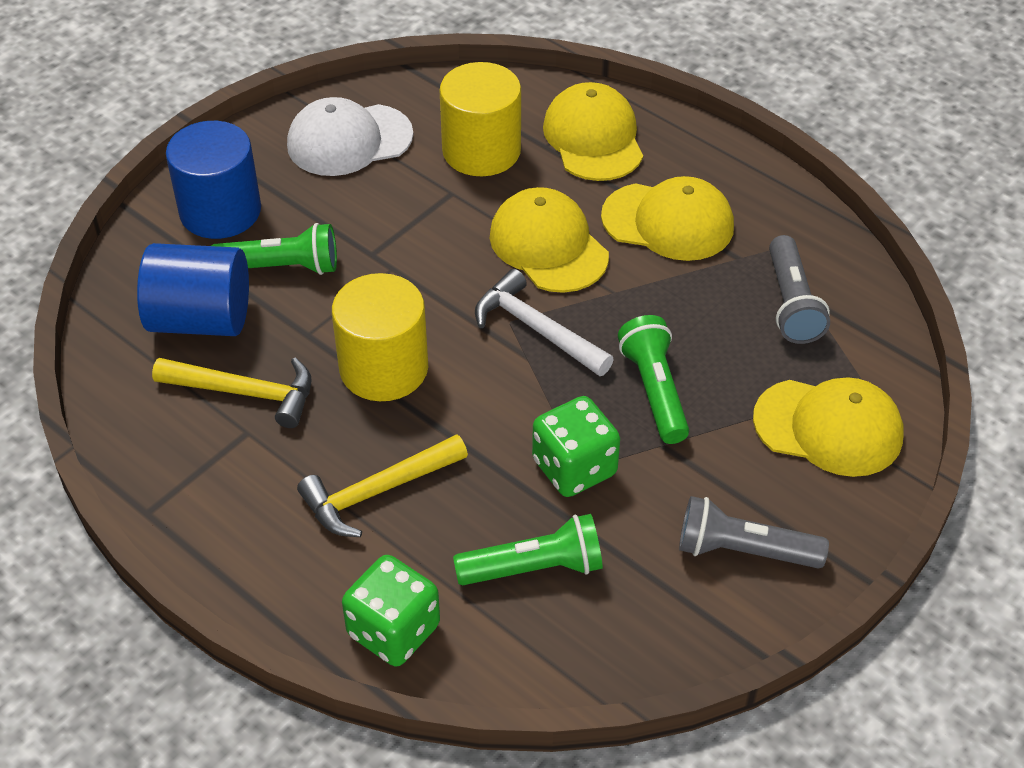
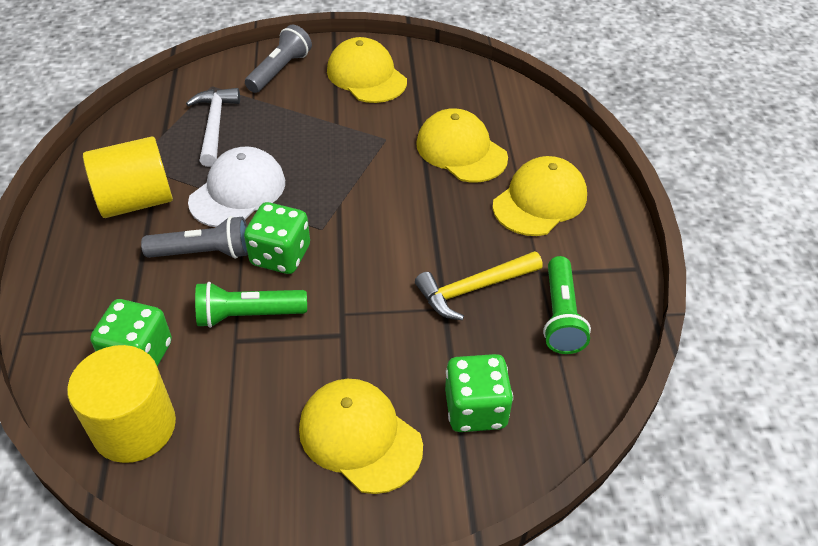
blue cylinder: [137,243,249,336] [166,121,261,239] = 2 -> none = 0
green dice: [342,555,440,666] [532,396,620,497] = 2 -> [90,299,172,367] [244,202,310,274] [445,354,513,432] = 3
green flashlight: [211,223,337,275] [453,514,603,585] [618,315,689,444] = 3 -> [195,282,307,328] [543,256,591,354] = 2
yellow hammer: [152,357,312,428] [297,434,468,537] = 2 -> [415,251,543,320] = 1

